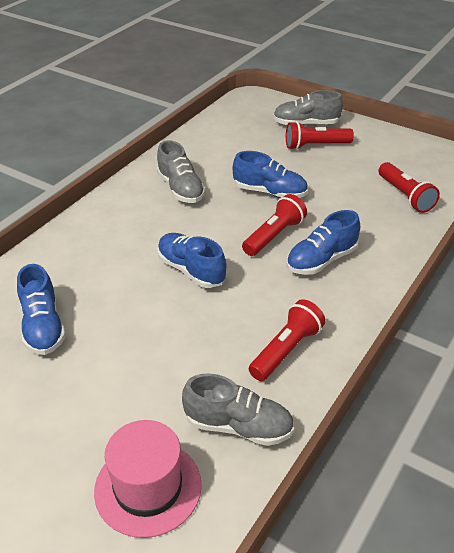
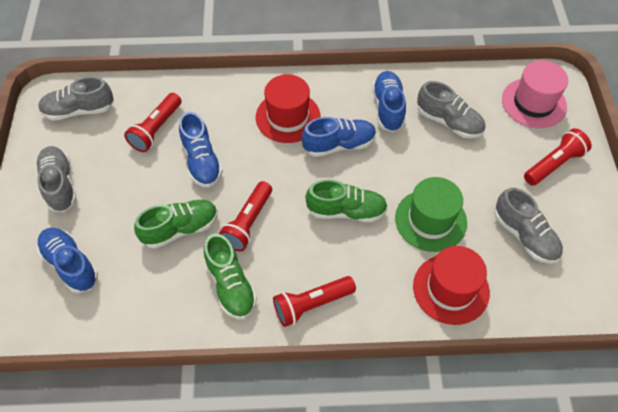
green hat: none = 0 -> [395,177,467,252] = 1
green shoe: none = 0 -> [134,200,218,249] [204,233,257,319] [306,179,388,223] = 3
grey shoe: [157,140,206,203] [182,373,294,446] [273,90,343,125] = 3 -> [35,146,77,212] [38,76,114,121] [417,81,485,138] [494,188,563,264] = 4
red hat: none = 0 -> [256,74,320,143] [413,246,490,325] = 2

